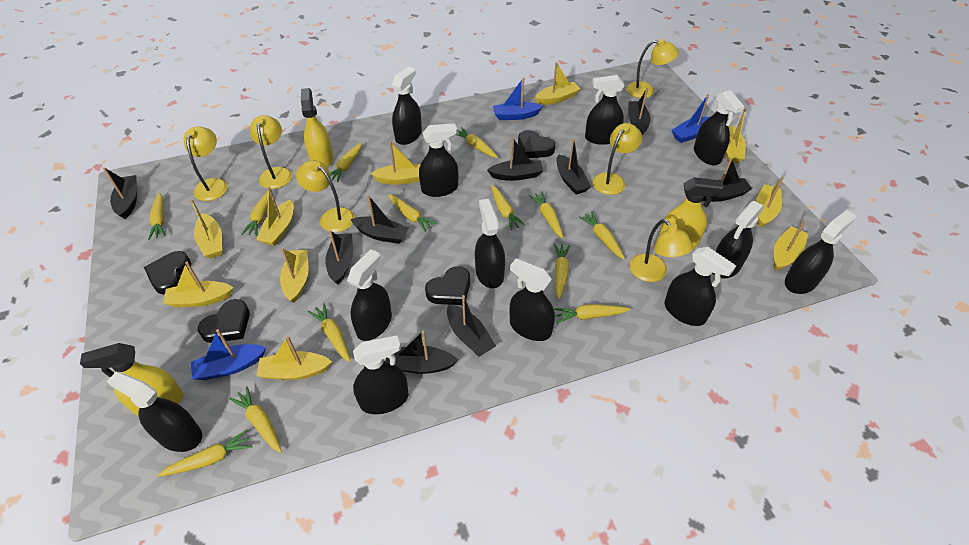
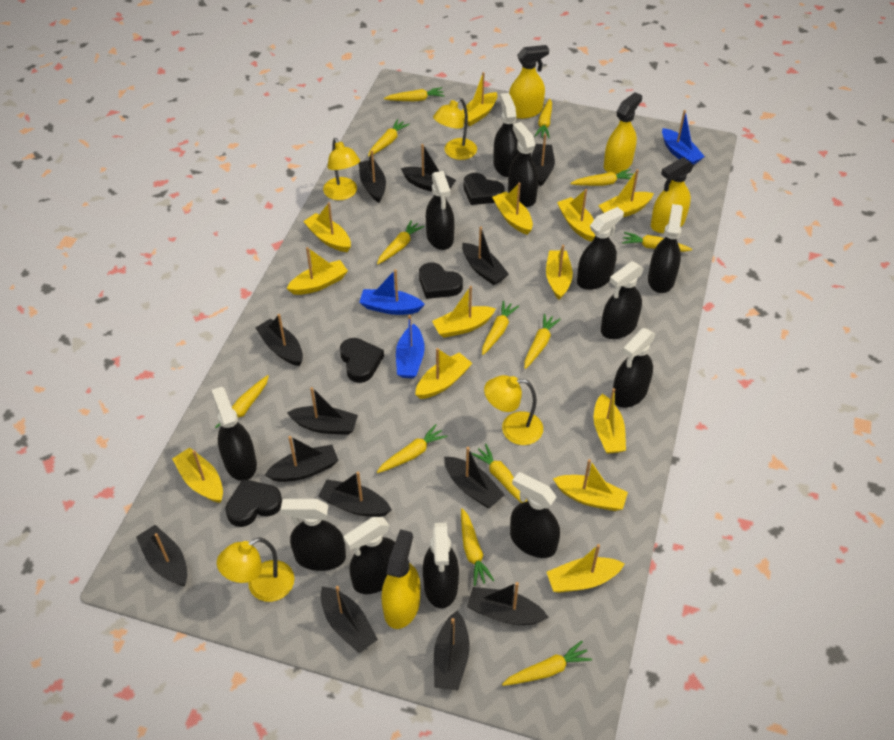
black boat: [103,167,137,219] [325,230,353,284] [350,195,409,244] [385,331,458,374] [447,295,496,357] [487,137,543,181] [557,138,591,194] [628,88,651,135] [702,158,752,202] = 9 -> [136,525,187,586] [256,314,303,366] [265,436,338,482] [287,387,358,435] [318,472,392,517] [321,586,378,653] [359,150,386,203] [401,144,456,192] [434,611,469,690] [444,447,505,508] [462,227,509,285] [467,582,549,625] [531,134,555,187] = 13
yellow boat: [163,262,234,307] [190,199,222,258] [256,187,294,246] [257,336,332,380] [280,248,309,303] [370,141,421,185] [535,62,580,105] [725,108,746,163] [756,176,784,228] [774,220,808,271] = 10 -> [172,447,223,503] [286,247,348,295] [303,202,351,252] [415,348,472,399] [432,286,496,338] [462,72,497,126] [492,183,533,235] [546,245,573,300] [547,544,625,593] [553,459,628,511] [557,189,595,241] [594,388,626,454] [598,169,654,217] = 13
yellow lamp: [184,126,228,201] [250,115,292,189] [296,160,355,232] [593,123,642,195] [626,39,679,98] [630,219,693,282] = 6 -> [217,537,294,602] [323,138,360,200] [433,98,477,160] [484,375,543,445] = 4
yellow spray bottle: [80,343,183,416] [301,88,333,167] [659,177,724,249] = 3 -> [381,529,420,629] [509,45,549,119] [604,92,642,174] [651,157,694,233] = 4

